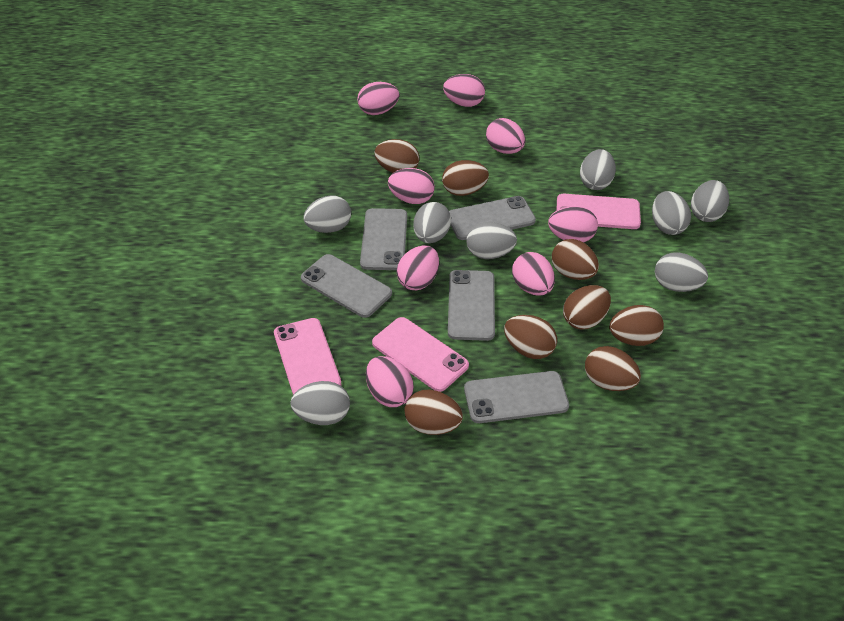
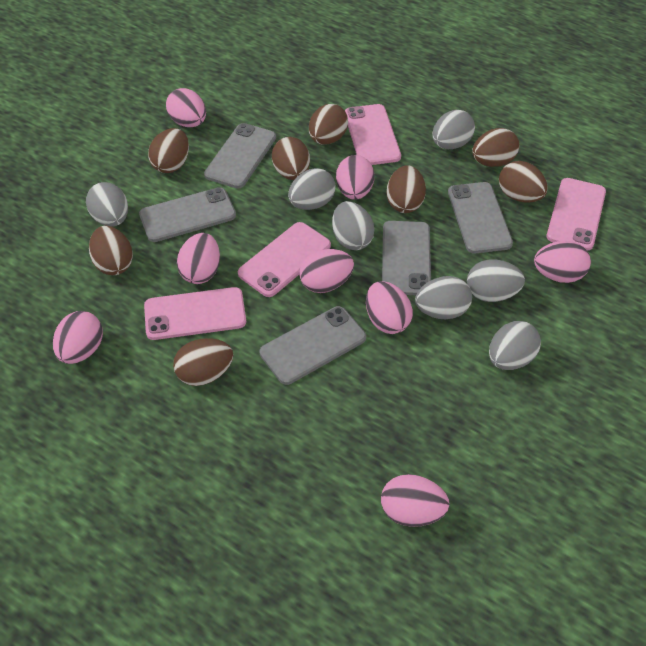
grey egg: [290,381,350,425] [303,196,351,233] [413,202,451,243] [466,222,517,259] [580,149,616,190] [652,191,691,235] [655,253,708,292] [691,180,729,222] = 8 -> [86,182,128,227] [288,168,335,210] [332,201,375,250] [415,276,472,319] [432,110,475,149] [467,259,525,302] [489,321,541,370] = 7
pink phone: [274,318,341,395] [372,317,469,392] [557,194,641,229] = 3 -> [144,287,246,340] [238,222,331,297] [345,104,401,165] [546,178,606,251] = 4

